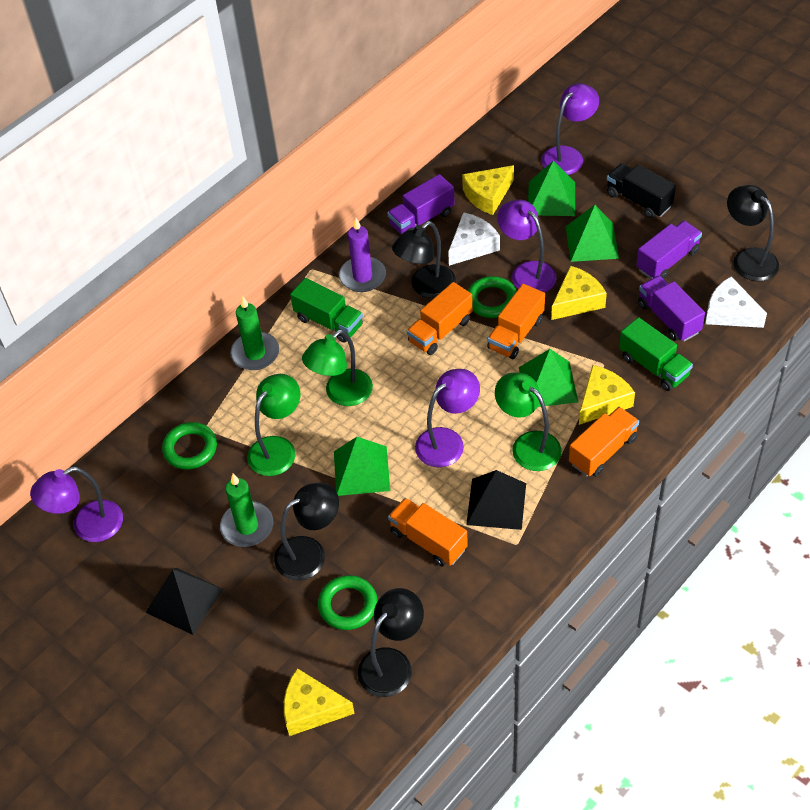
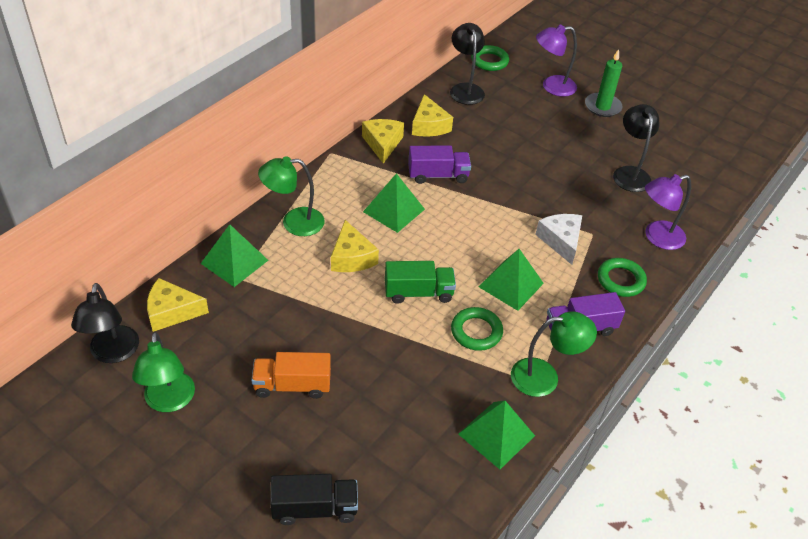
black lamp: [274,483,339,581] [358,588,424,697] [392,221,456,298] [727,185,779,281] = 4 -> [71,283,139,363] [450,23,485,105] [613,104,659,192] = 3
black pyramid: [145,568,223,635] [466,470,526,530] = 2 -> none = 0
green candle: [220,474,273,547] [230,296,279,370] = 2 -> [585,49,623,117] = 1
green truck: [290,278,363,343] [619,317,693,391] = 2 -> [385,261,456,304] = 1
orange truck: [388,498,468,567] [407,282,473,355] [487,284,545,359] [569,407,639,476] = 4 -> [251,352,331,399] = 1
purple candle: [339,218,386,292] = 1 -> none = 0
purple lamp: [30,467,123,542] [415,369,480,467] [497,200,557,293] [541,83,599,175] = 4 -> [536,25,577,97] [645,174,691,250] = 2
purple truck: [387,174,455,234] [636,221,702,279] [638,276,705,342] = 3 -> [408,145,471,184] [547,292,625,336] = 2
white cheese: [448,212,500,266] [705,277,767,328] = 2 -> [535,214,582,265] = 1

